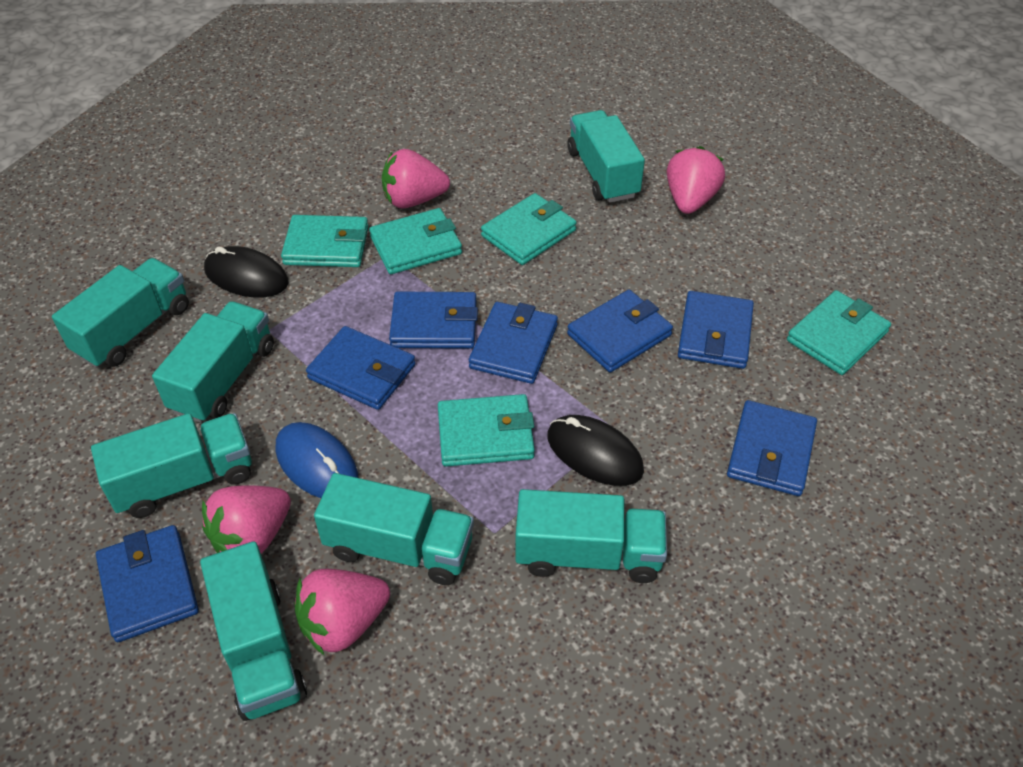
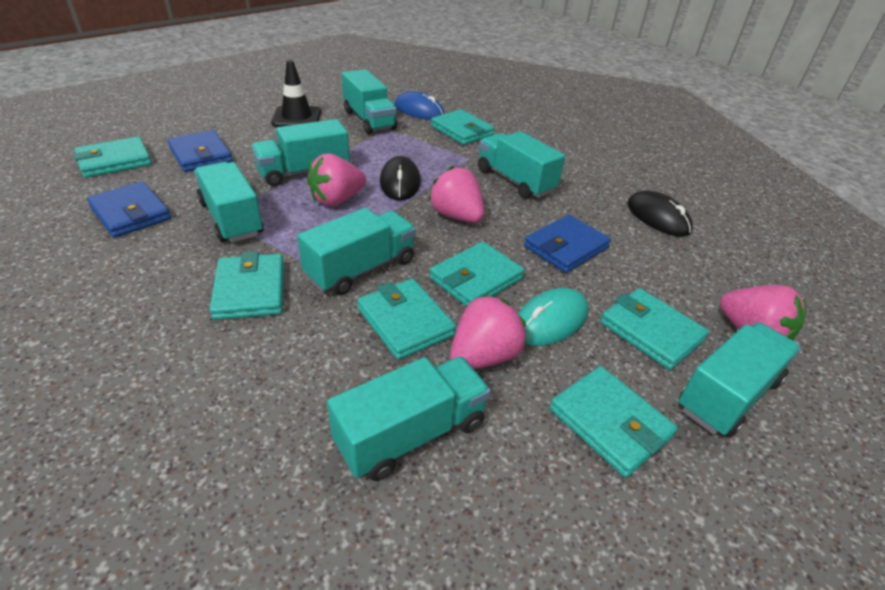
black traffic cone: none = 0 -> [271,60,321,127] = 1
blue wallet: [96,525,199,642] [306,326,416,410] [389,292,478,349] [469,302,558,384] [567,290,673,373] [678,291,754,369] [727,400,817,496] = 7 -> [87,181,171,238] [168,130,233,172] [524,215,611,273] = 3
turquoise mouse: none = 0 -> [518,288,588,346] = 1
turquoise wallet: [281,215,368,267] [369,208,462,274] [438,394,535,467] [481,193,577,265] [787,290,891,375] = 5 -> [73,137,152,178] [209,252,284,320] [357,279,456,360] [430,242,525,306] [431,109,495,145] [550,366,678,477] [600,288,709,370] = 7

